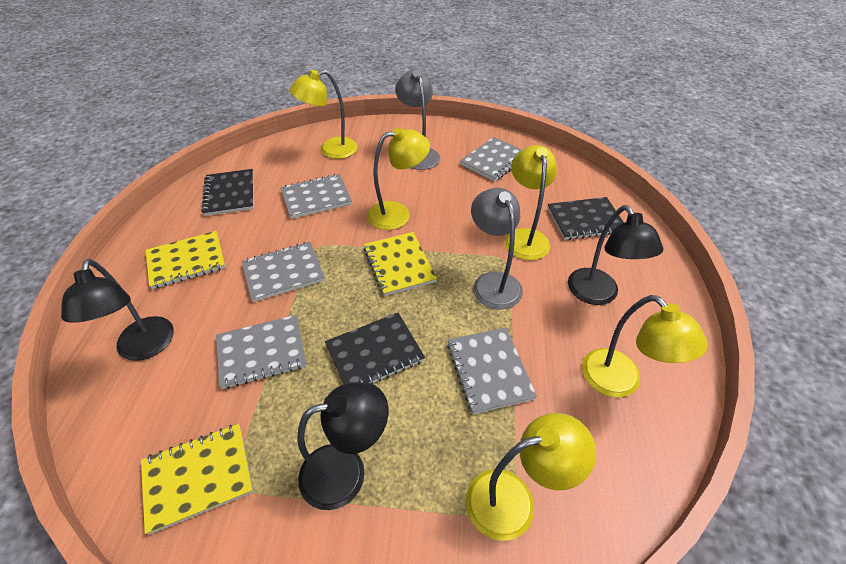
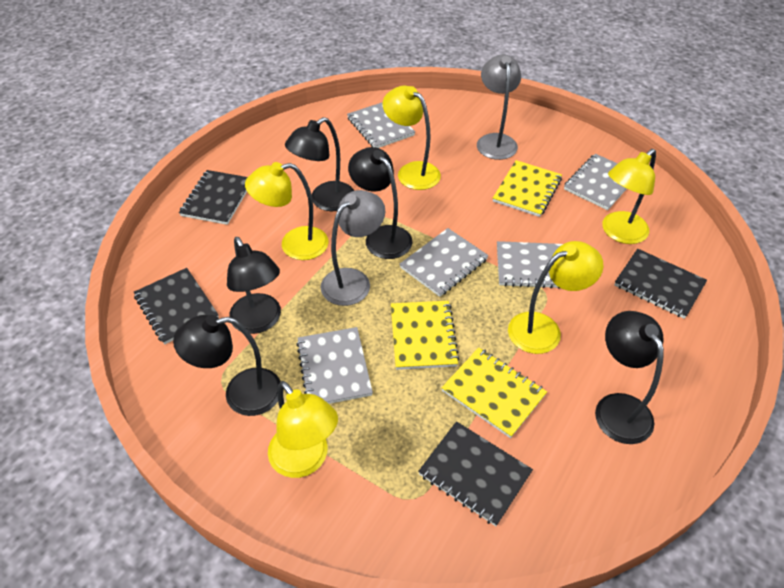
black lamp: [61,259,174,361] [297,382,389,510] [568,205,664,305] = 3 -> [173,315,281,416] [227,237,281,334] [285,117,354,211] [348,147,412,259] [595,311,664,444] = 5
black notebook: [201,169,254,216] [325,313,425,384] [547,197,624,240] = 3 -> [134,268,219,345] [179,170,248,225] [418,421,533,526] [614,249,707,319] = 4

